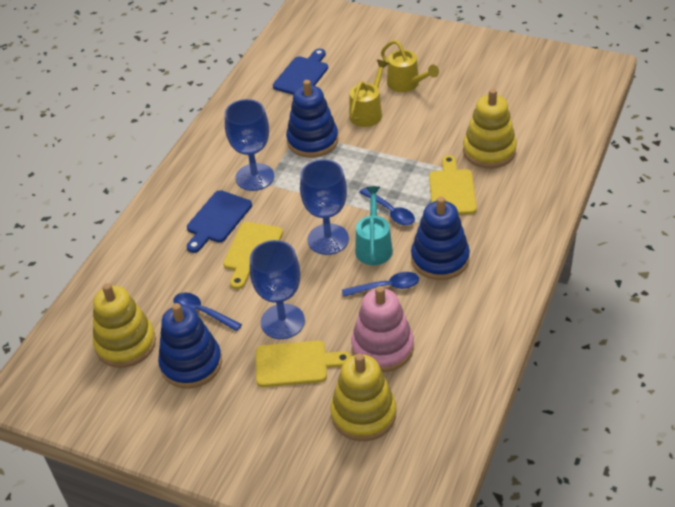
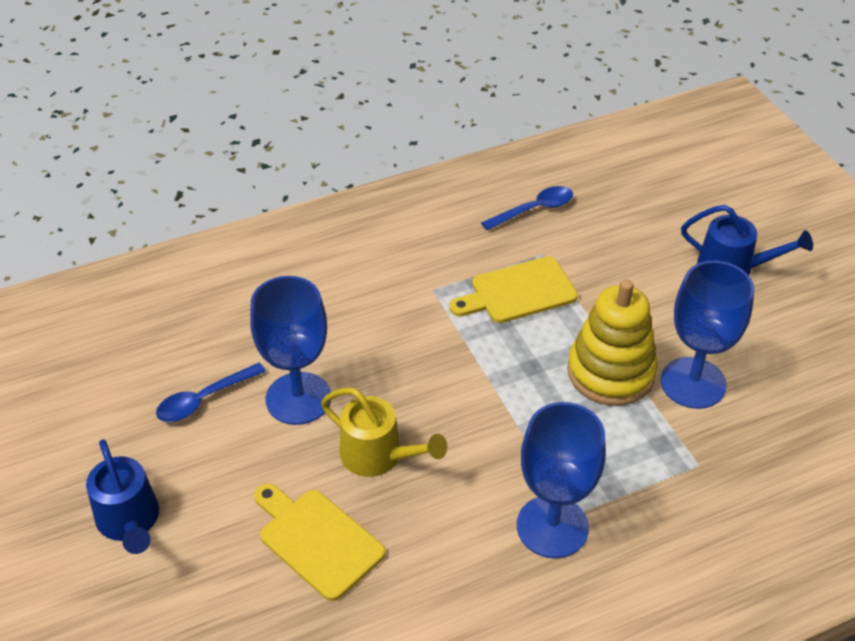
blue cutting board: [187,190,252,253] [273,49,328,95] = 2 -> none = 0
blue spoon: [173,292,242,331] [342,272,419,297] [359,188,415,226] = 3 -> [156,363,266,422] [481,186,573,230] = 2
blue stacking toy: [158,303,222,389] [286,80,338,158] [411,197,470,280] = 3 -> none = 0
blue watering can: none = 0 -> [86,439,159,554] [681,205,813,275] = 2
pink stacking toy: [351,286,414,372] = 1 -> none = 0
turquoise watering can: [355,186,393,265] = 1 -> none = 0
yellow cutting board: [223,222,283,289] [256,340,351,387] [429,155,477,215] = 3 -> [254,483,385,601] [449,256,578,323] = 2
yellow stacking toy: [93,283,156,368] [330,353,396,441] [463,89,517,169] = 3 -> [567,279,658,406] = 1
yellow watering can: [349,60,389,127] [381,40,439,92] = 2 -> [321,388,447,477] = 1

